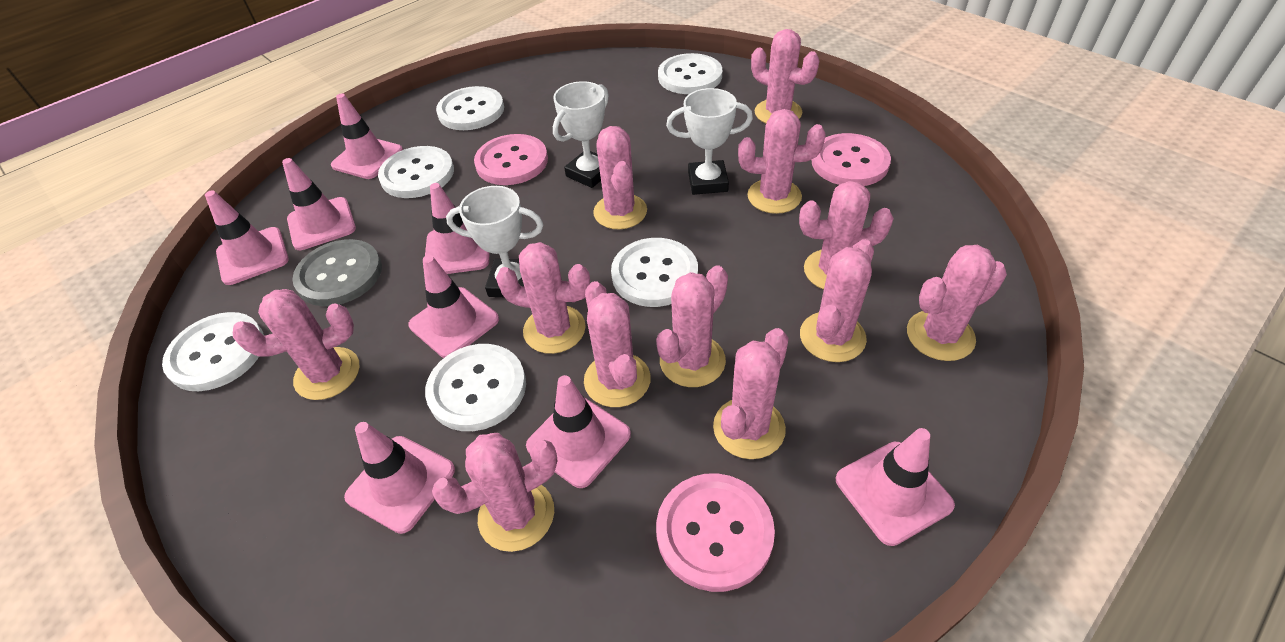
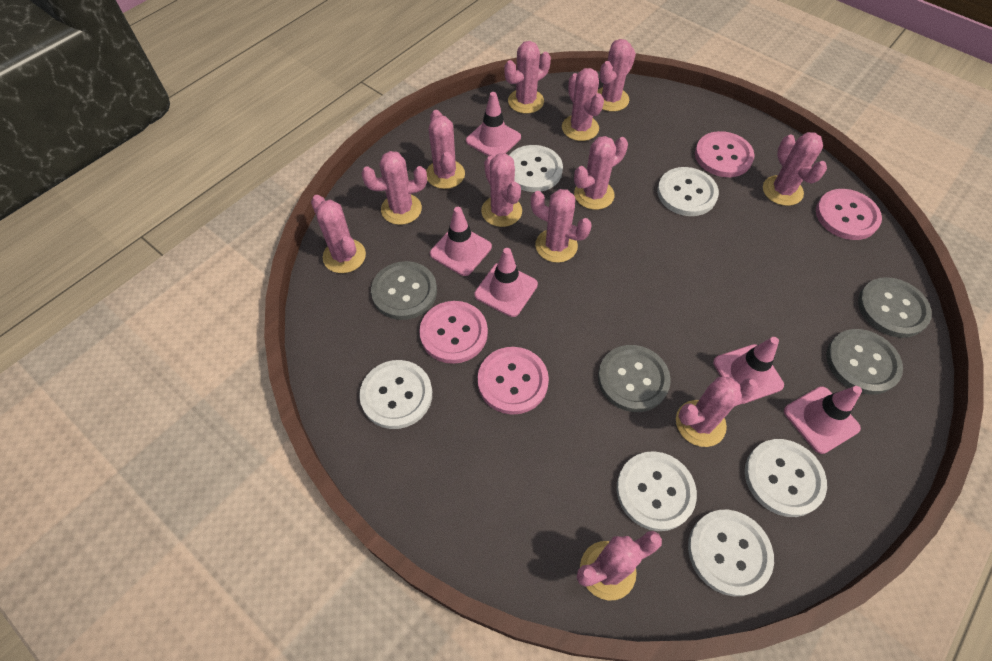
grey button: [292,239,382,306] = 1 -> [371,261,437,320] [598,345,671,412] [826,329,903,395] [858,277,932,338] = 4
pink button: [474,134,548,185] [656,473,775,592] [811,133,891,186] = 3 -> [419,301,488,364] [478,347,549,415] [695,131,755,177] [816,189,882,240] = 4
pink traffic cone: [205,190,289,285] [282,158,356,250] [331,94,403,179] [344,422,455,534] [408,255,499,358] [425,183,489,274] [526,375,631,488] [836,428,955,546] = 8 -> [430,207,492,276] [466,92,521,157] [474,248,538,317] [713,337,784,404] [784,386,862,454] = 5
white trophy: [446,186,543,297] [553,81,609,188] [666,88,753,195] = 3 -> none = 0

